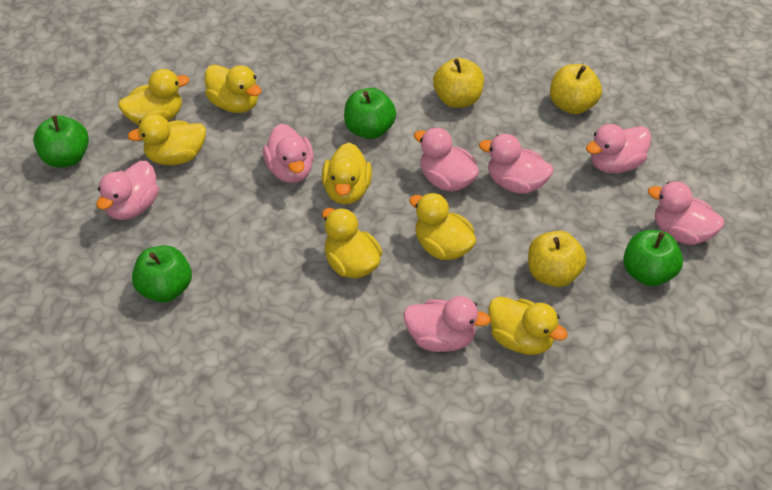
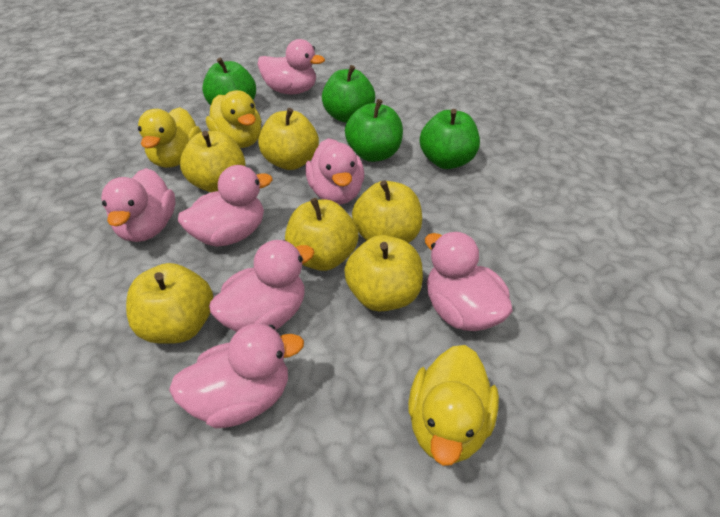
yellow apple: [433,58,484,108] [528,231,586,287] [550,64,602,114] = 3 -> [126,263,213,344] [180,131,246,192] [258,108,319,170] [285,198,359,271] [344,235,423,312] [352,180,422,243] = 6
yellow duck: [118,69,189,125] [128,114,206,165] [205,65,262,113] [322,143,372,204] [322,208,382,278] [409,193,476,260] [488,296,568,355] = 7 -> [138,107,201,168] [206,90,261,148] [408,345,499,466] = 3

